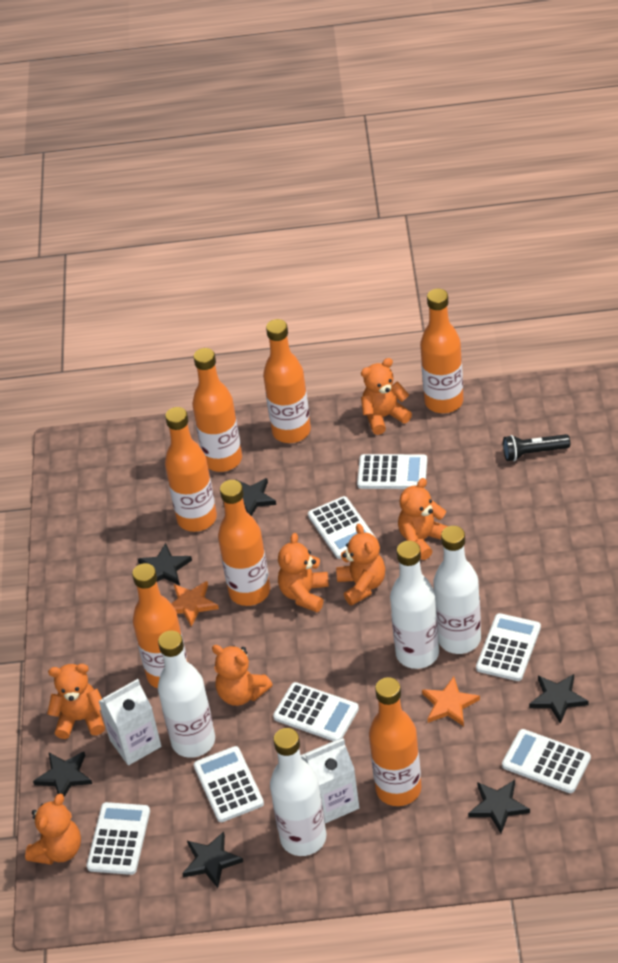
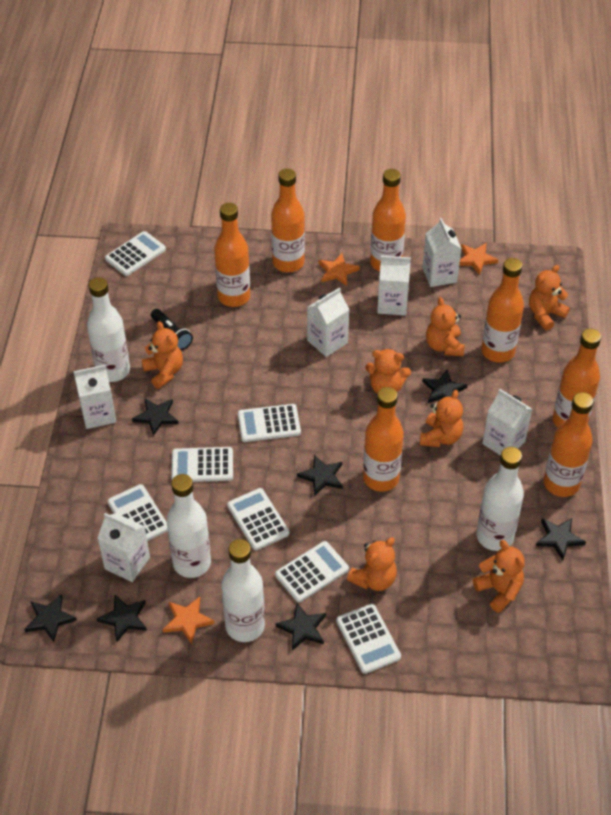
black star: [33,752,92,797] [138,543,192,585] [182,831,243,888] [223,478,276,516] [468,780,530,833] [529,674,589,724] = 6 -> [24,594,77,642] [96,595,147,642] [132,398,178,436] [276,603,326,651] [297,454,343,496] [422,370,468,403] [536,518,586,560] = 7
orange star: [171,581,219,627] [422,676,480,726] = 2 -> [163,597,215,644] [319,253,360,286] [459,243,498,275] = 3
white carton: [99,679,161,765] [301,738,359,823] = 2 -> [74,365,116,429] [97,513,150,582] [307,287,350,357] [377,256,411,316] [422,218,462,287] [482,389,532,456] = 6

